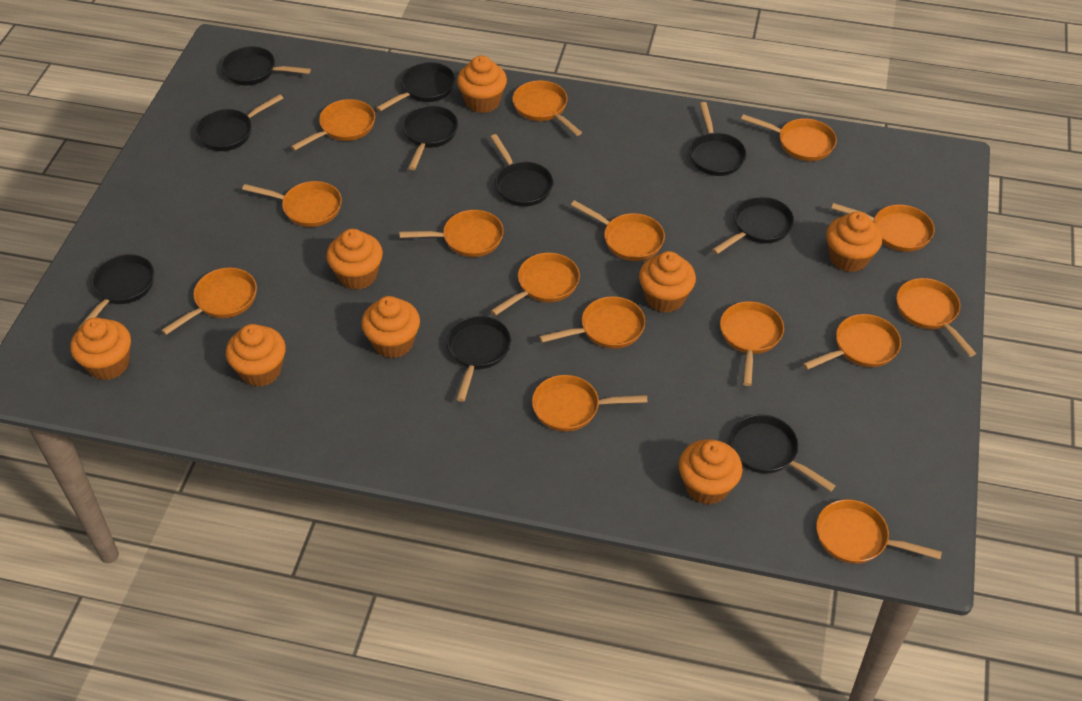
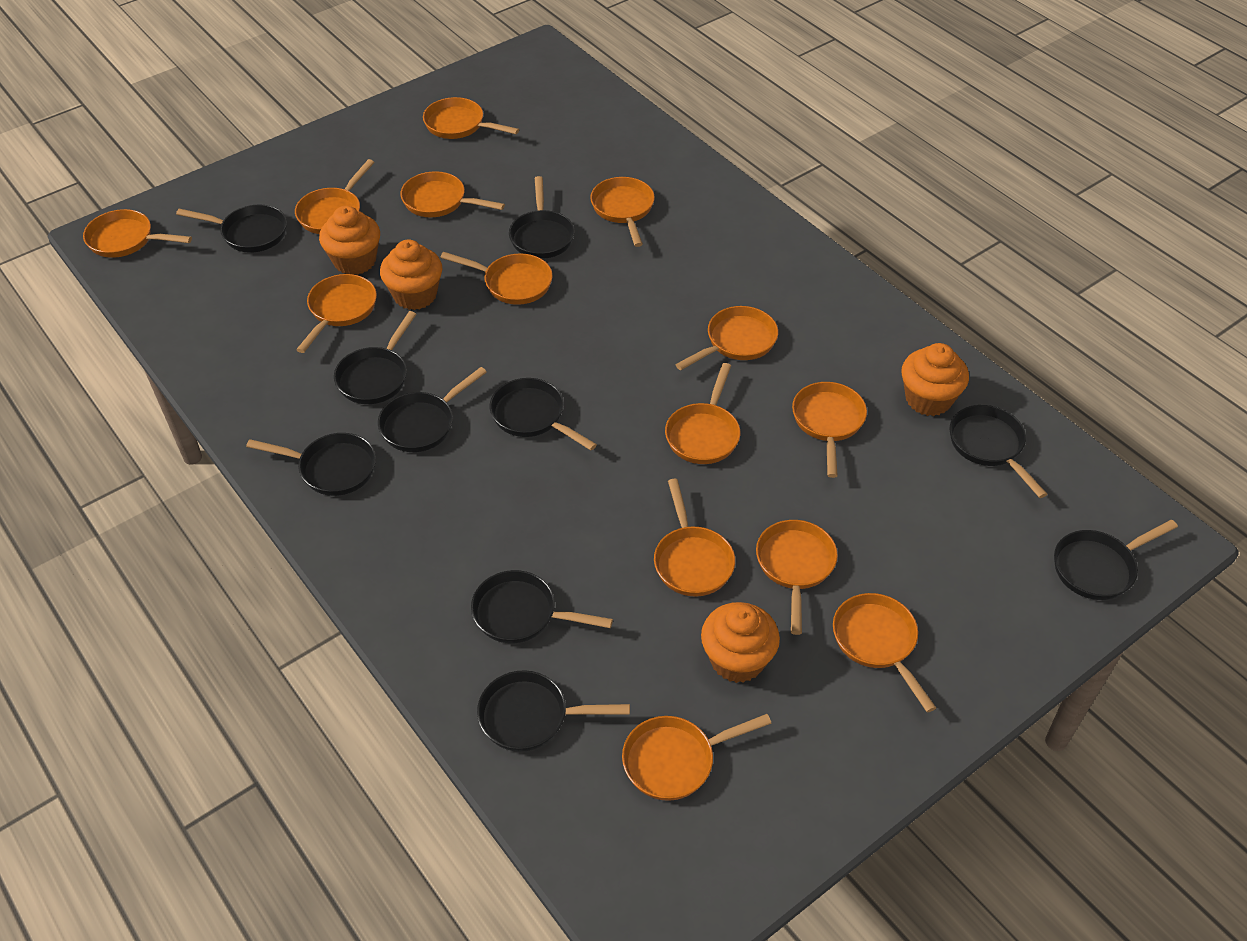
orange cupcake: [70,317,131,380] [226,324,286,387] [326,229,383,290] [361,296,420,358] [457,56,507,113] [639,251,696,313] [679,439,743,505] [826,211,882,272] = 8 -> [319,206,380,275] [380,240,443,310] [701,602,780,683] [901,343,969,416] = 4
orange pan: [161,268,257,335] [242,181,342,227] [291,99,375,151] [399,210,504,257] [491,253,580,316] [512,80,582,136] [532,375,647,432] [539,296,645,349] [571,200,665,261] [720,301,784,386] [741,114,837,161] [803,314,901,370] [816,499,942,564] [831,203,935,252] [896,278,976,357] = 15 -> [83,209,192,258] [295,159,374,234] [296,274,377,353] [400,171,505,217] [423,97,519,139] [440,252,553,305] [590,177,655,247] [622,714,772,801] [654,479,735,597] [665,363,740,464] [675,306,778,370] [756,520,838,635] [792,382,867,478] [833,593,936,713] = 14

